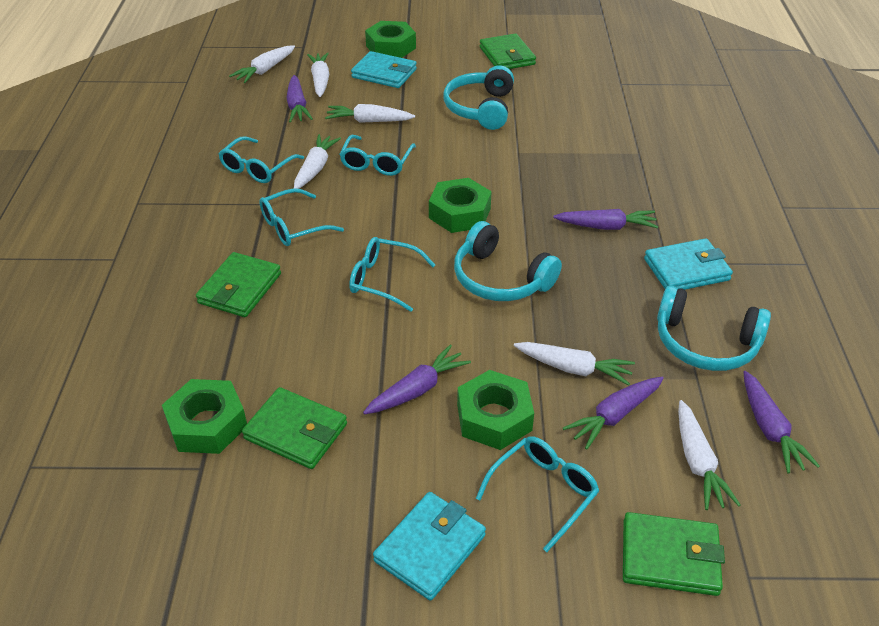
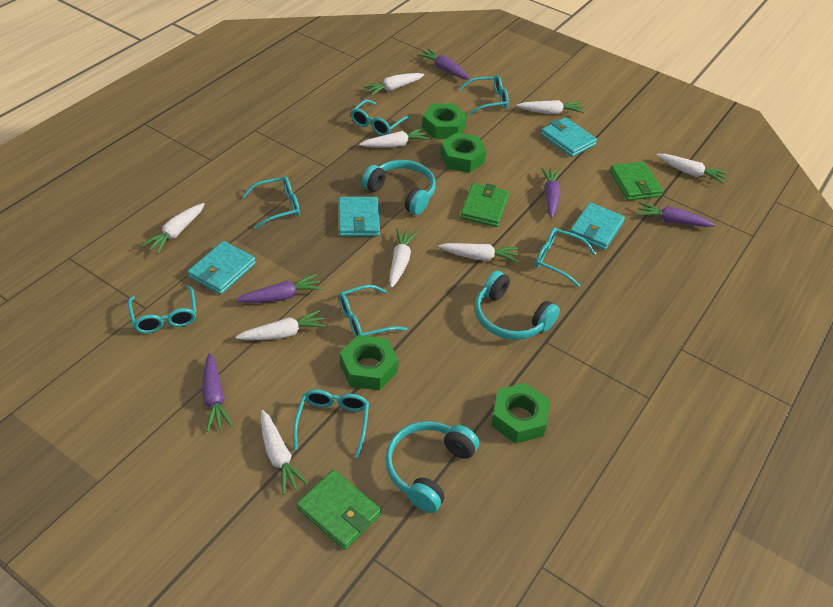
green wallet: [196,252,281,317] [242,387,347,469] [480,33,536,69] [623,512,725,596] = 4 -> [297,470,381,550] [460,183,509,227] [610,162,663,201] = 3
turquoise glasses: [219,136,304,183] [259,188,344,246] [339,135,416,176] [349,237,435,312] [476,436,599,552] = 5 -> [128,286,196,333] [243,176,300,229] [293,389,369,458] [339,285,407,338] [351,99,411,136] [459,75,509,115] [535,227,596,287] = 7
turquoise wallet: [351,51,417,88] [373,492,486,601] [644,238,733,290] = 3 -> [188,241,256,295] [339,197,380,237] [541,117,597,157] [570,203,625,250] = 4
white carrot: [229,45,295,83] [294,134,341,189] [307,53,329,97] [325,104,415,123] [514,342,635,385] [678,400,741,510] = 6 -> [141,203,205,254] [236,310,327,340] [261,410,309,495] [359,128,430,148] [363,73,424,96] [389,228,417,288] [438,243,519,263] [516,100,584,114] [656,154,728,184] = 9

